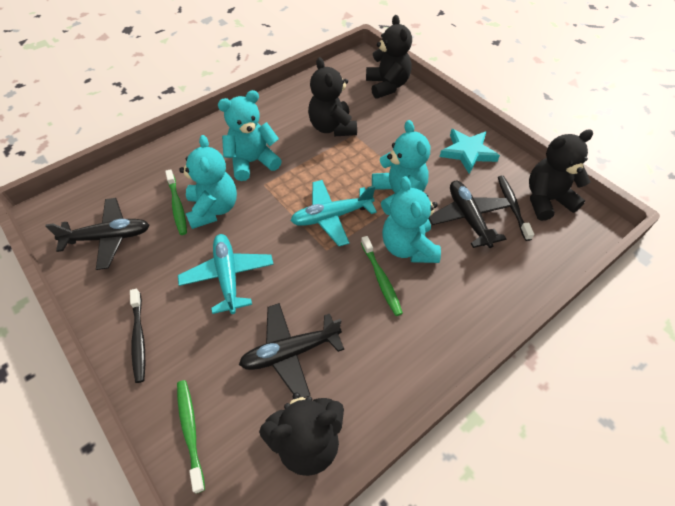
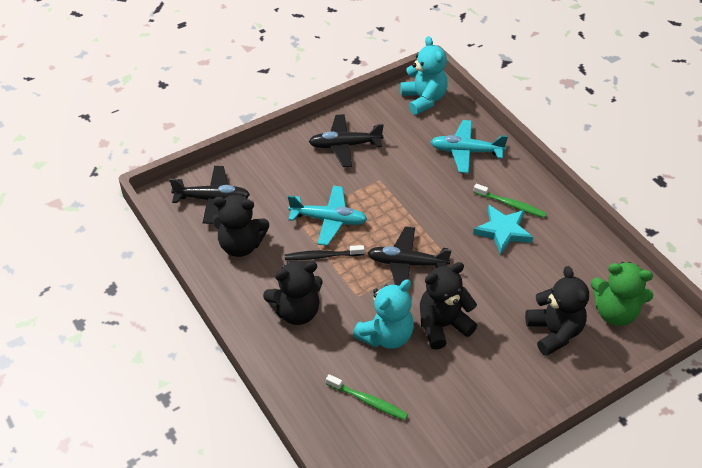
black toothbrush: [130,289,145,383] [498,176,534,241] = 2 -> [285,245,364,260] = 1
green teddy bear: none = 0 -> [591,262,653,326] = 1
green toothbrush: [165,169,187,235] [177,380,205,494] [361,236,403,316] = 3 -> [326,374,408,420] [473,184,547,218] = 2
turquoise teddy bear: [179,135,237,229] [218,90,282,181] [372,120,430,215] [382,176,441,263] = 4 -> [353,279,414,349] [400,36,447,115] = 2

